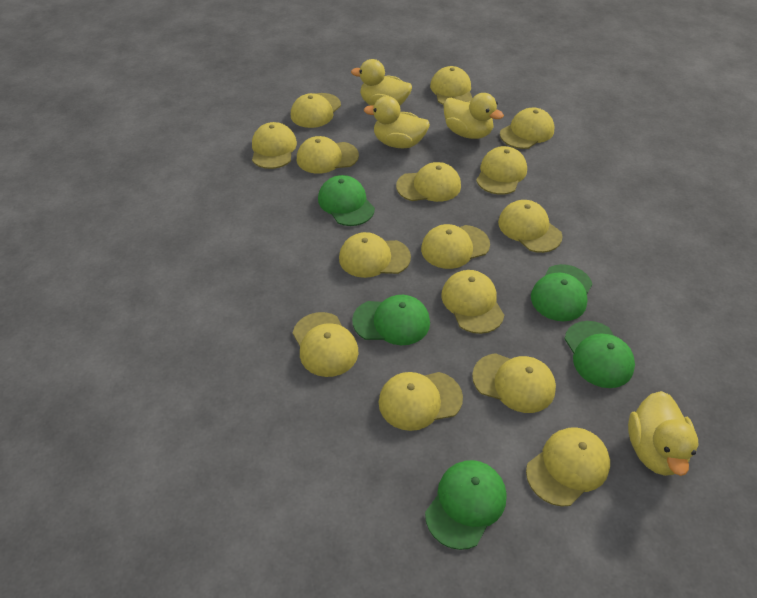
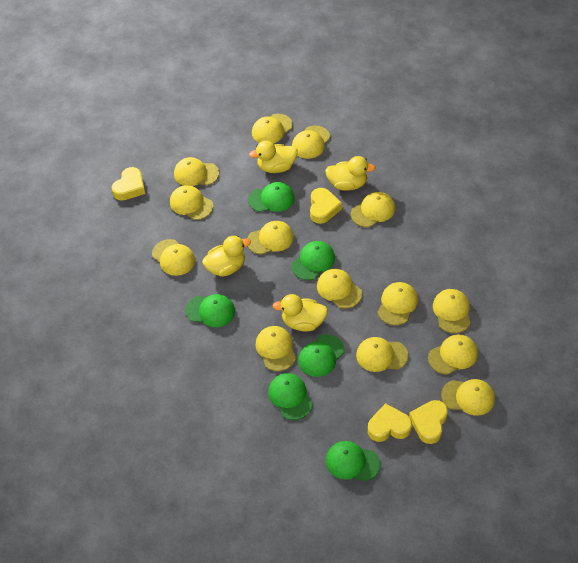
green cap: [318,175,375,226] [352,295,430,345] [425,460,507,550] [531,264,592,321] [565,321,635,388] = 5 -> [185,294,235,327] [248,182,295,212] [268,373,313,420] [291,241,335,280] [298,335,344,377] [326,441,380,482] = 6
yellow cap: [252,122,297,169] [291,93,341,128] [293,312,358,377] [297,136,359,174] [339,232,411,278] [378,372,463,431] [396,162,461,202] [421,224,490,269] [430,66,473,105] [441,270,504,334] [472,353,556,413] [476,146,527,195] [498,200,562,253] [500,108,554,149] [526,427,610,507] = 15 -> [152,239,195,276] [170,185,213,220] [174,157,219,186] [247,221,294,255] [252,114,293,144] [256,326,296,371] [292,126,330,159] [317,269,362,309] [351,192,395,227] [356,337,408,372] [378,282,418,325] [428,334,478,375] [433,289,470,333] [441,379,495,416] = 14
yellow heart: none = 0 -> [112,167,145,201] [310,188,342,224] [368,403,412,442] [409,400,448,444] = 4

